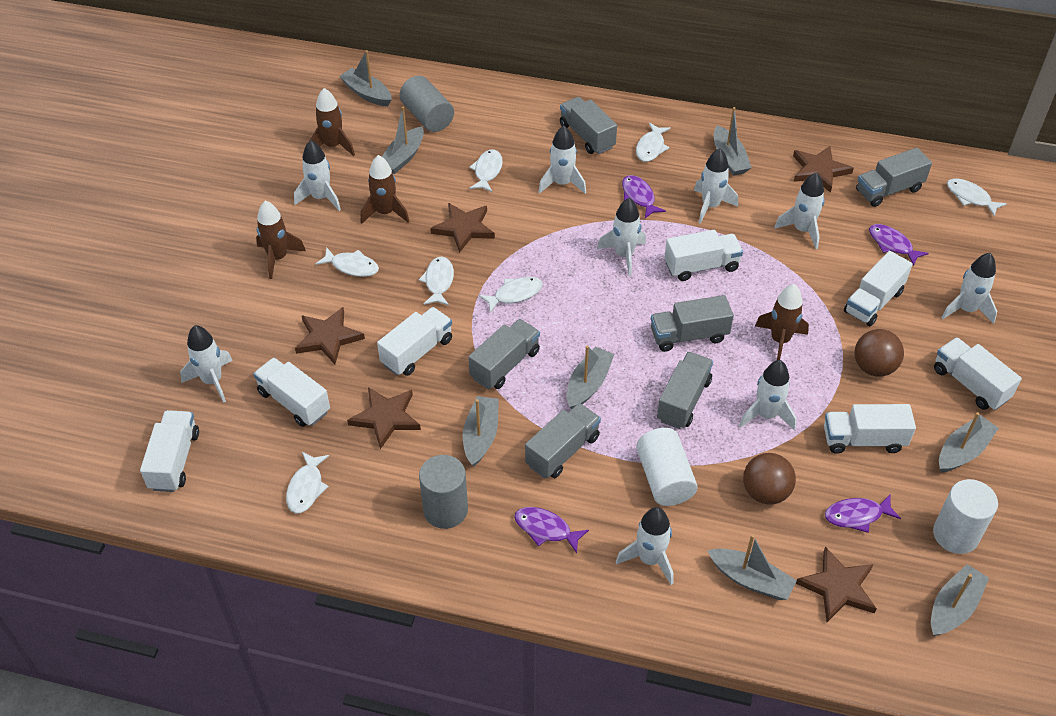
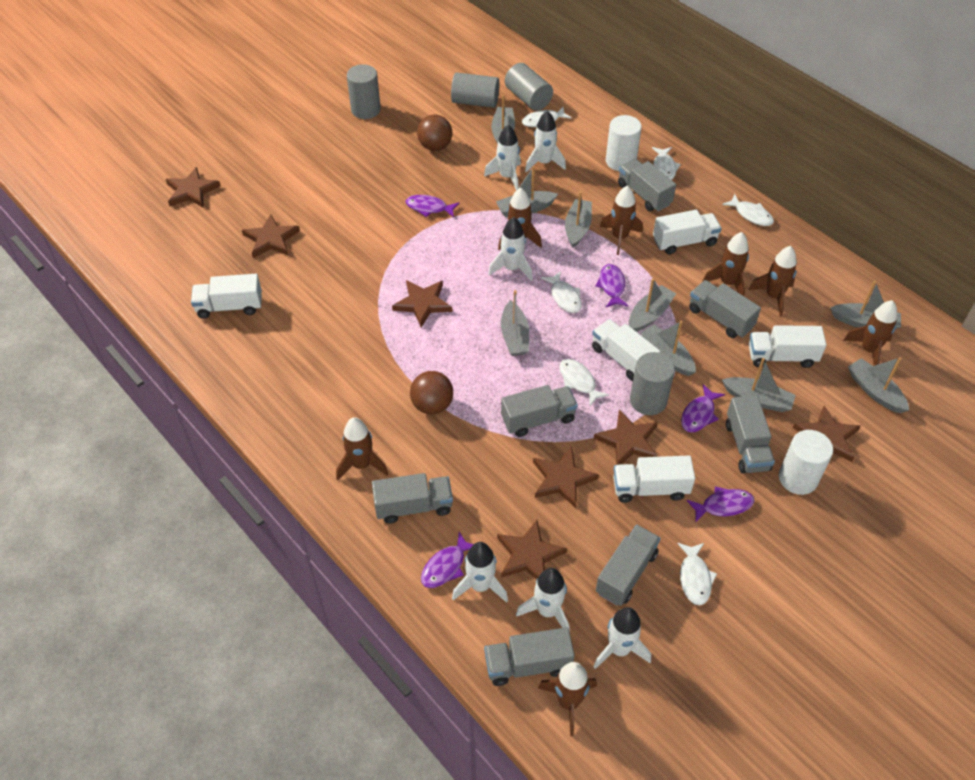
brown rocket: [256,200,306,279] [310,88,355,156] [360,155,410,224] [755,284,809,360] = 4 -> [336,417,388,481] [498,188,542,250] [538,662,597,736] [600,185,643,255] [702,232,749,296] [749,246,797,316] [843,300,897,366] = 7
brown star: [295,307,365,364] [347,387,421,449] [430,203,495,253] [793,146,854,193] [796,547,877,622] = 5 -> [166,167,221,207] [242,214,300,258] [392,280,452,327] [497,520,567,579] [533,447,599,508] [594,409,658,465] [793,406,860,462] = 7
grey boat: [339,50,392,106] [382,107,424,174] [463,396,499,466] [567,346,614,409] [707,534,797,600] [714,107,752,176] [931,564,989,636] [939,412,999,472] = 8 -> [491,95,515,144] [496,166,558,217] [501,290,529,356] [565,191,592,248] [629,278,676,332] [641,321,696,376] [722,358,796,412] [830,281,901,329] [848,357,909,413] = 9
grey cylinder: [399,76,454,132] [419,455,468,529] = 2 -> [347,64,381,119] [451,72,499,108] [505,63,553,111] [630,352,675,415] = 4
grey truck: [468,319,540,389] [525,403,601,478] [560,97,617,154] [651,295,734,352] [657,352,713,429] [856,148,932,207] = 6 -> [372,473,453,524] [484,627,575,686] [501,385,578,437] [596,525,661,606] [618,159,676,211] [689,280,761,338] [726,395,775,473] = 7
purple fish: [514,507,589,553] [622,175,666,218] [825,495,901,533] [869,224,929,266] = 4 -> [405,195,459,217] [421,532,474,588] [595,264,628,307] [681,384,725,433] [687,487,754,522] = 5
white fish: [286,452,329,513] [316,247,379,277] [419,256,454,305] [469,149,503,192] [479,277,543,313] [636,123,671,162] [947,178,1007,217] = 7 -> [522,107,571,127] [541,271,582,313] [559,359,609,406] [652,147,681,180] [677,543,717,605] [722,194,774,226] = 6
white rocket: [180,325,233,403] [294,140,341,211] [538,126,586,194] [597,198,646,276] [616,507,673,585] [694,148,738,224] [739,360,796,430] [774,172,825,249] [941,253,997,324] = 9 -> [452,542,508,603] [484,125,521,191] [488,217,533,281] [516,568,570,632] [525,111,566,172] [593,607,651,669] = 6
white truck: [140,410,199,492] [253,358,330,427] [377,307,452,376] [664,230,743,281] [824,404,916,454] [844,251,913,326] [934,337,1022,410] = 7 -> [191,274,262,319] [592,319,661,381] [613,455,695,503] [653,210,722,255] [749,325,826,368] = 5

